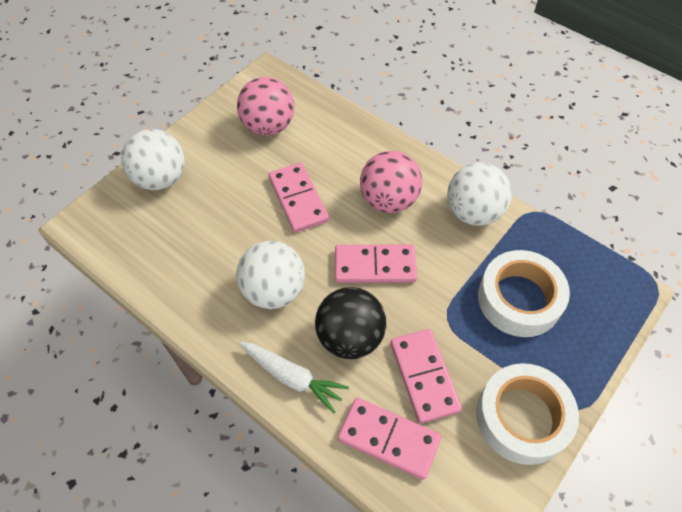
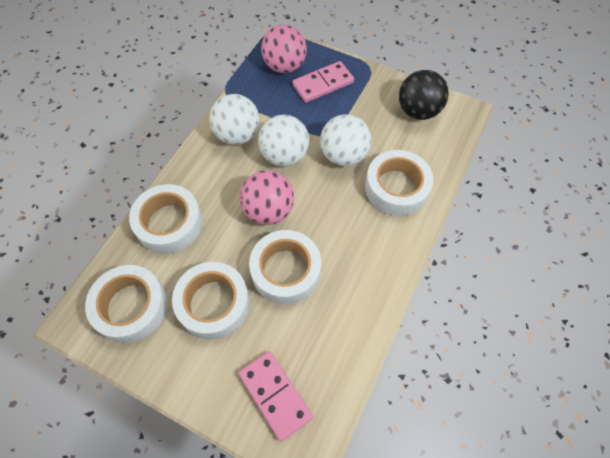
pink domino: [269,163,329,233] [335,245,417,283] [338,398,441,480] [390,329,462,423] = 4 -> [238,351,313,442] [292,61,354,103] = 2
white carrot: [239,342,349,414] = 1 -> none = 0
white tape: [476,363,579,465] [478,250,570,337] = 2 -> [85,265,168,343] [129,184,203,254] [172,262,250,339] [249,230,321,304] [365,150,433,216] = 5

